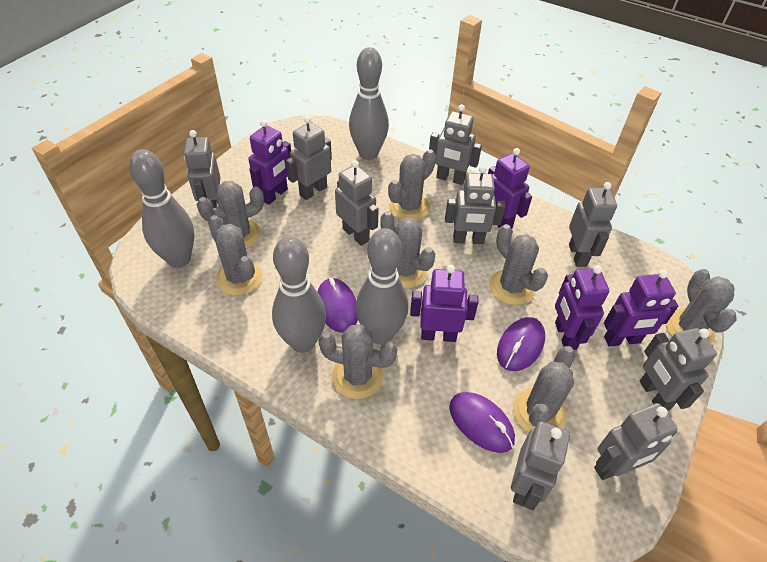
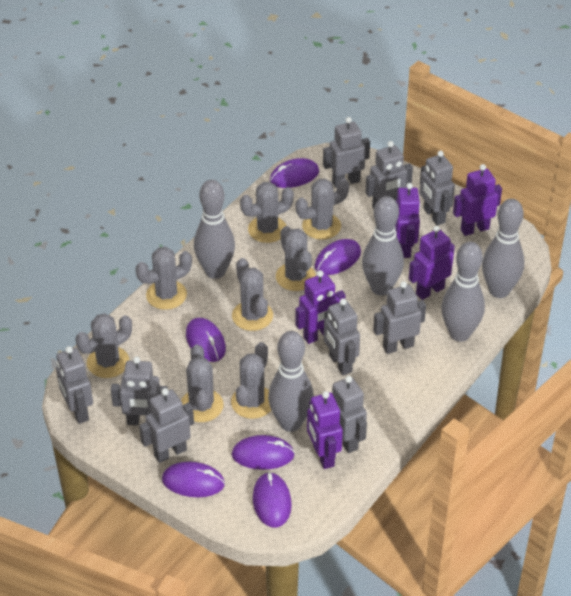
grey bowling pin: [129,149,194,268] [272,236,326,353] [349,47,389,160] [356,228,408,345] = 4 -> [194,180,235,279] [268,331,314,432] [362,196,404,296] [442,242,485,342] [482,199,524,298] = 5
purple mouse: [318,278,358,333] [449,392,515,453] [497,317,545,371] = 3 -> [162,462,225,497] [186,318,226,362] [232,435,295,470] [253,472,292,528] [270,158,319,188] [315,239,361,275] = 6

